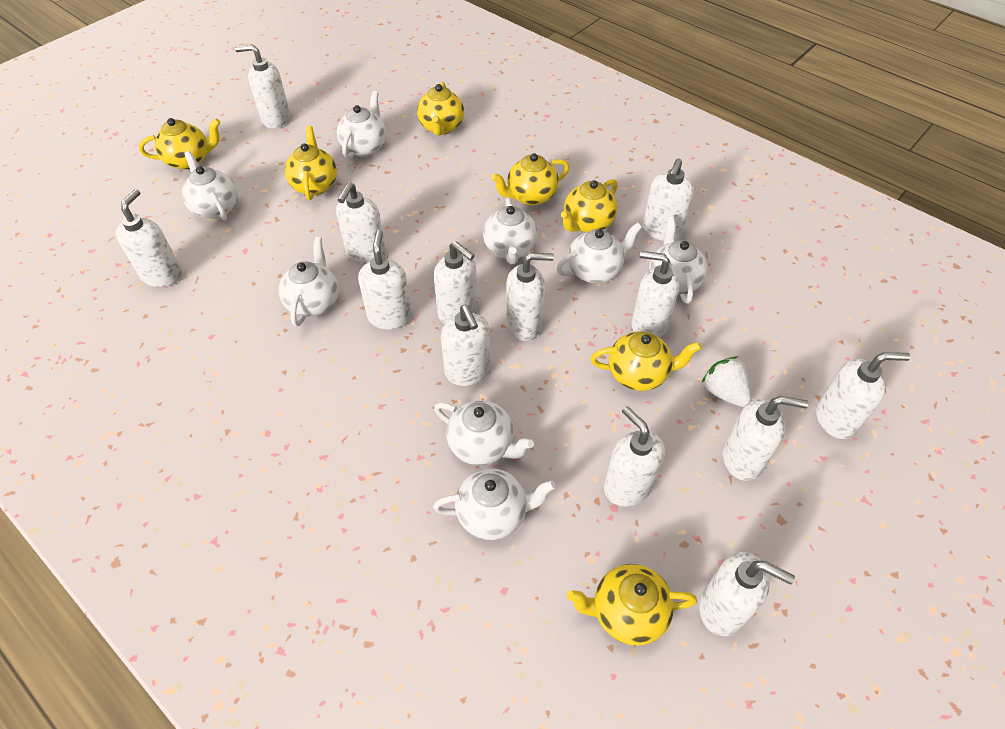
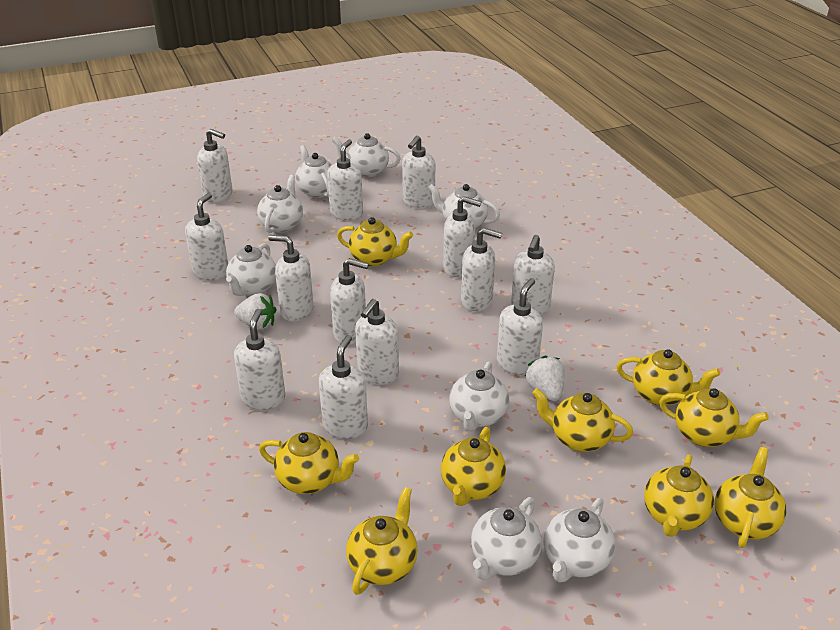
white strawberry: [702,357,751,407] = 1 -> [234,293,277,330] [525,356,565,401] = 2
yellow teapot: [139,118,220,170] [285,126,337,200] [417,82,464,136] [491,153,570,206] [561,179,618,233] [567,564,697,646] [591,331,702,391] = 7 -> [259,432,359,494] [337,217,413,267] [346,487,418,595] [441,427,506,506] [532,388,633,452] [616,349,720,406] [644,455,714,537] [659,388,769,447] [714,447,786,548] = 9

